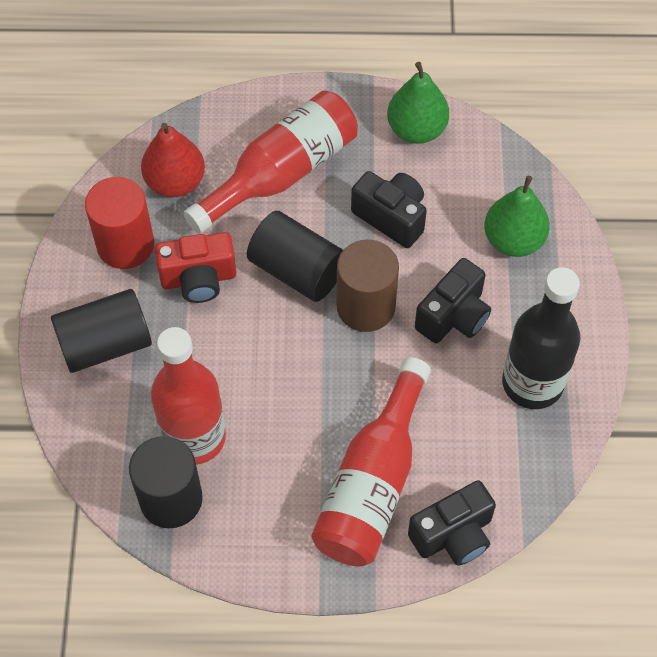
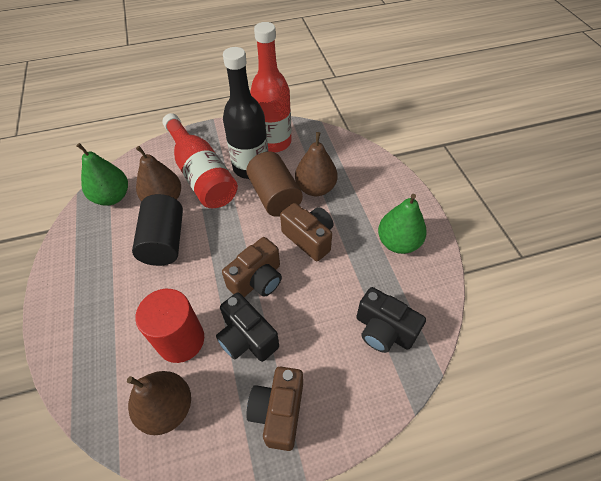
black camera: [351,171,427,248] [408,480,496,566] [415,258,491,344] = 3 -> [216,293,279,362] [356,287,426,353] = 2
black cylinder: [51,289,152,373] [129,436,203,528] [247,211,343,302] = 3 -> [132,194,183,266] = 1
brown camera: none = 0 -> [222,237,282,297] [246,366,303,451] [280,203,333,261] = 3
brown pear: none = 0 -> [127,371,191,435] [136,146,181,201] [295,132,337,196] = 3
red bottle: [151,327,226,465] [183,90,358,234] [312,357,431,567] = 3 -> [162,113,238,208] [250,22,292,152] = 2
red camera: [155,232,236,303] = 1 -> none = 0
red pear: [141,123,205,197] = 1 -> none = 0

